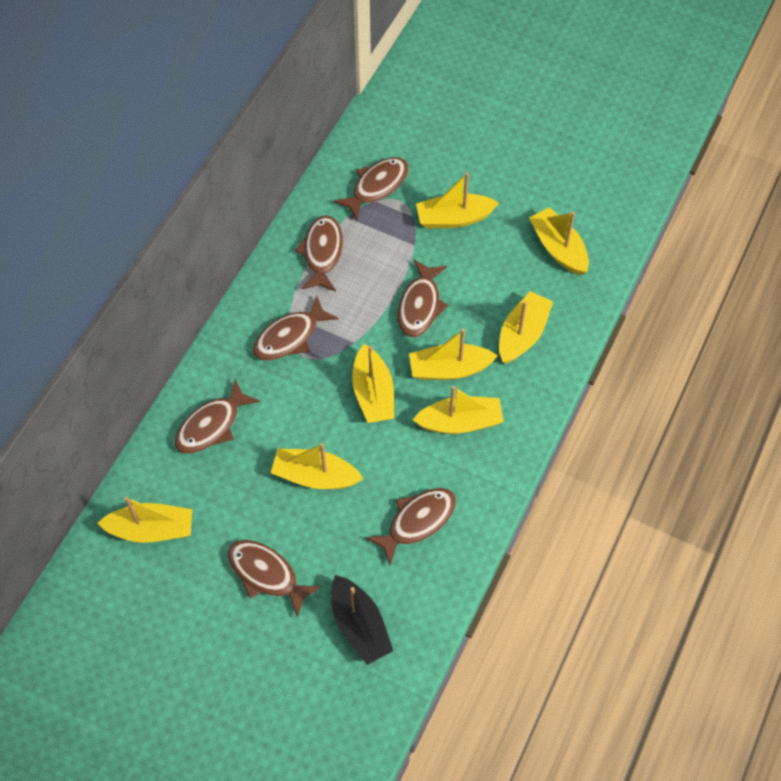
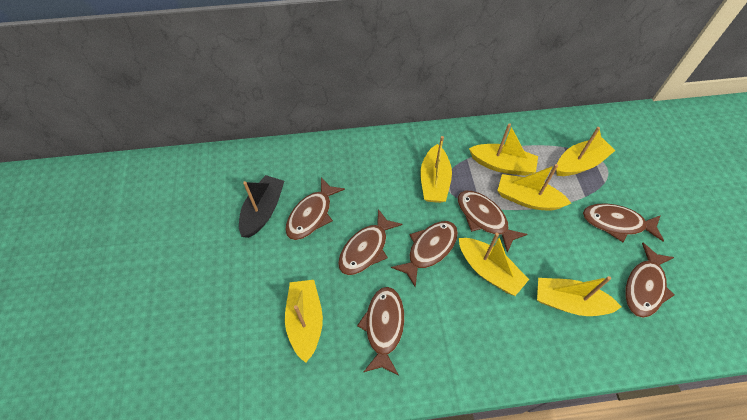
yellow boat: [98,496,192,543] [271,443,363,489] [352,344,394,423] [409,328,498,380] [413,386,504,434] [416,172,499,228] [499,291,553,364] [529,207,589,275] = 8 -> [285,280,323,363] [421,136,452,203] [459,233,529,296] [469,123,538,176] [497,164,571,210] [537,276,621,316] [556,127,616,176] = 7

